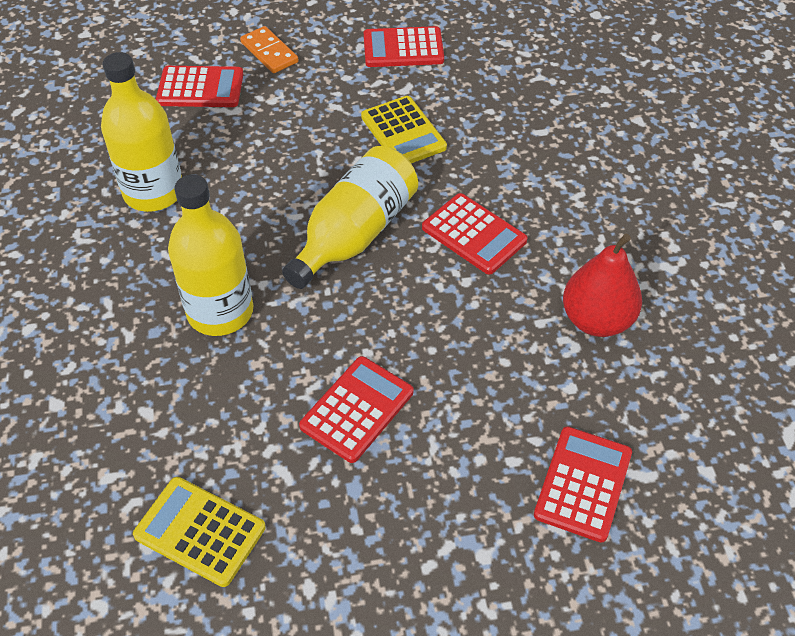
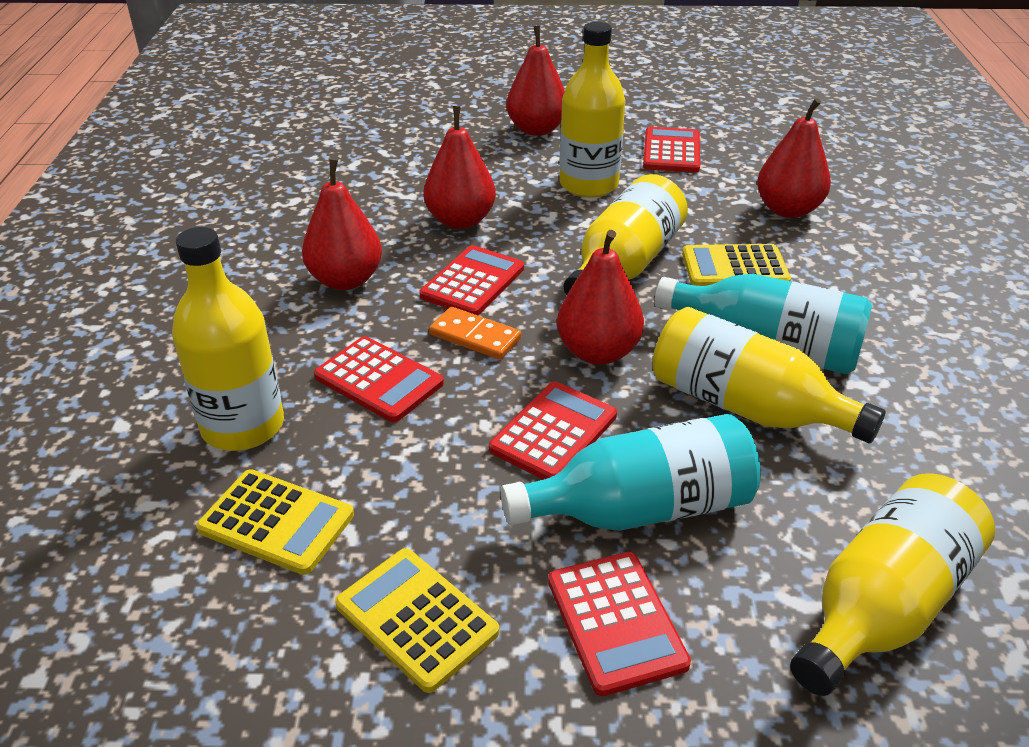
red pear: [563,234,642,337] = 1 -> [302,159,382,290] [423,106,496,229] [506,26,565,136] [557,230,644,365] [757,98,831,218] = 5
turquoise bottle: none = 0 -> [501,414,761,531] [654,274,872,374] = 2
yellow bottle: [101,52,182,212] [168,175,253,336] [282,146,418,289] = 3 -> [172,227,284,451] [559,22,625,198] [564,174,688,295] [652,307,885,443] [790,473,995,696] = 5
yellow calculator: [133,477,266,587] [361,96,447,163] = 2 -> [196,469,354,575] [335,548,499,693] [682,244,791,286] = 3

